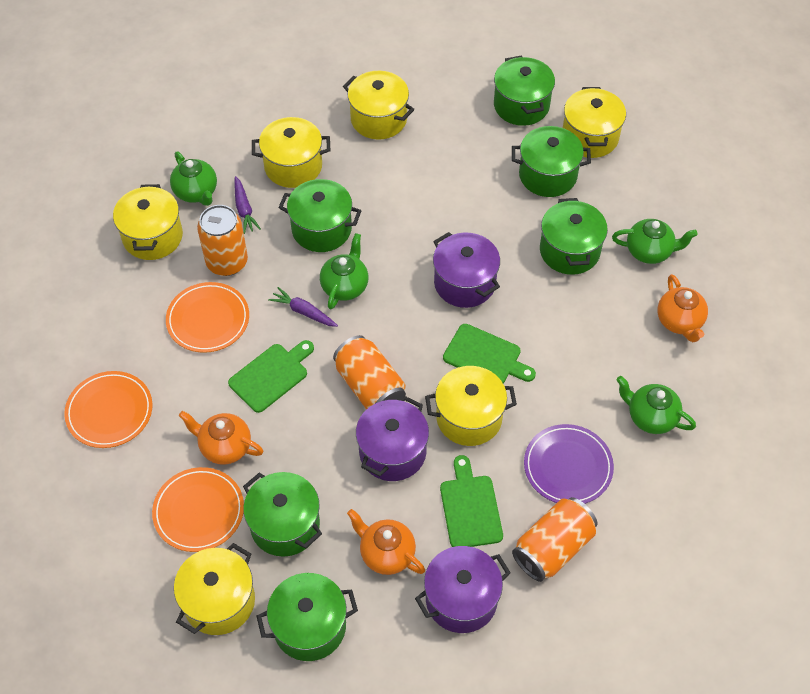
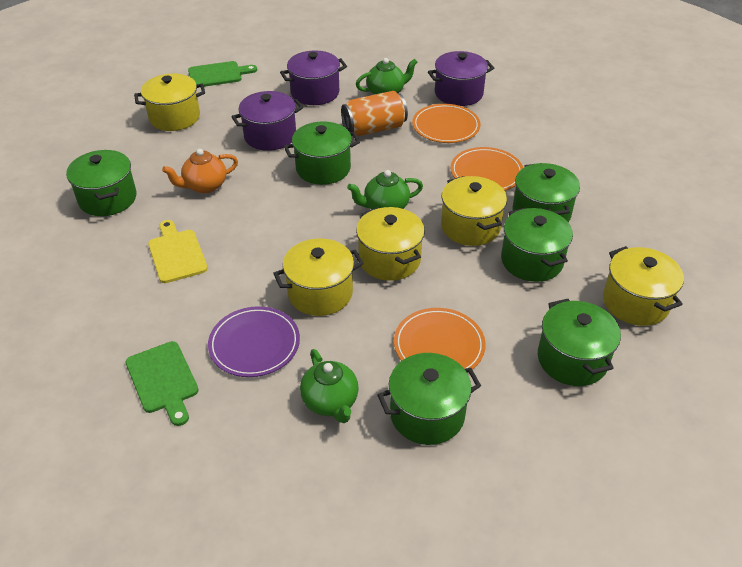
green cutting board: [228,340,314,413] [440,455,503,547] [443,324,536,383] = 3 -> [125,341,199,426] [188,61,257,87] = 2
green teapot: [170,151,217,206] [320,233,368,309] [612,219,698,264] [616,376,696,434] = 4 -> [300,349,359,423] [347,170,423,209] [356,58,417,95] = 3
orange can: [197,205,248,276] [333,335,406,410] [512,497,598,582] = 3 -> [341,91,408,136] = 1
orange teapot: [179,411,264,465] [347,509,425,575] [657,274,708,342] = 3 -> [162,149,238,193] = 1
purple carrot: [234,176,261,234] [268,287,338,327] = 2 -> none = 0
yellow cutting board: none = 0 -> [148,220,208,283] = 1
yellow pot: [113,184,183,260] [174,543,255,635] [252,117,331,188] [343,71,415,140] [425,366,517,446] [563,87,626,158] = 6 -> [134,74,205,131] [273,238,364,316] [356,207,425,281] [441,176,507,246] [603,246,684,326] = 5

